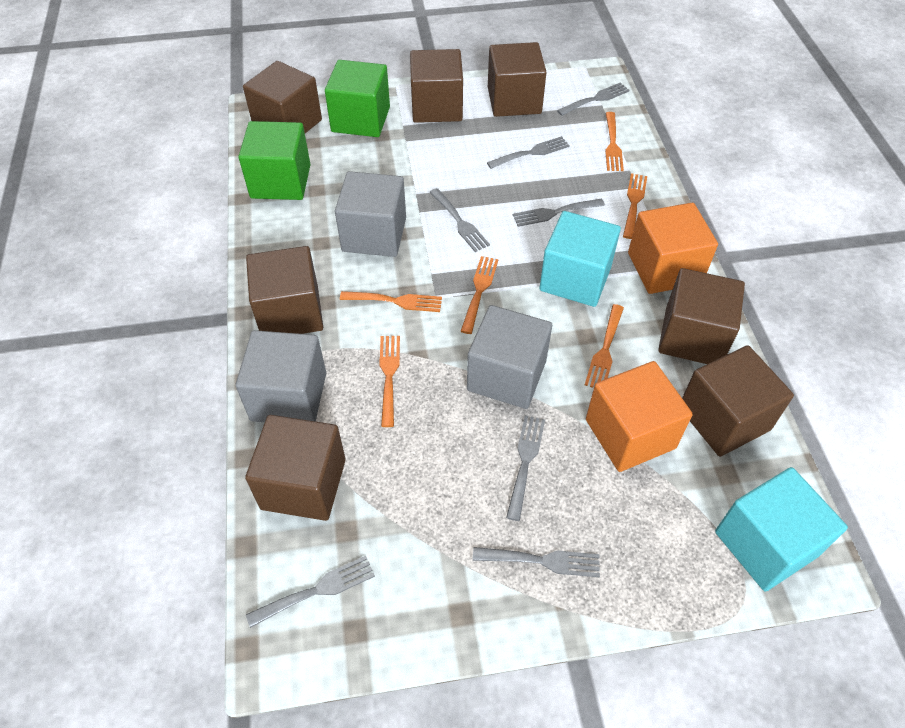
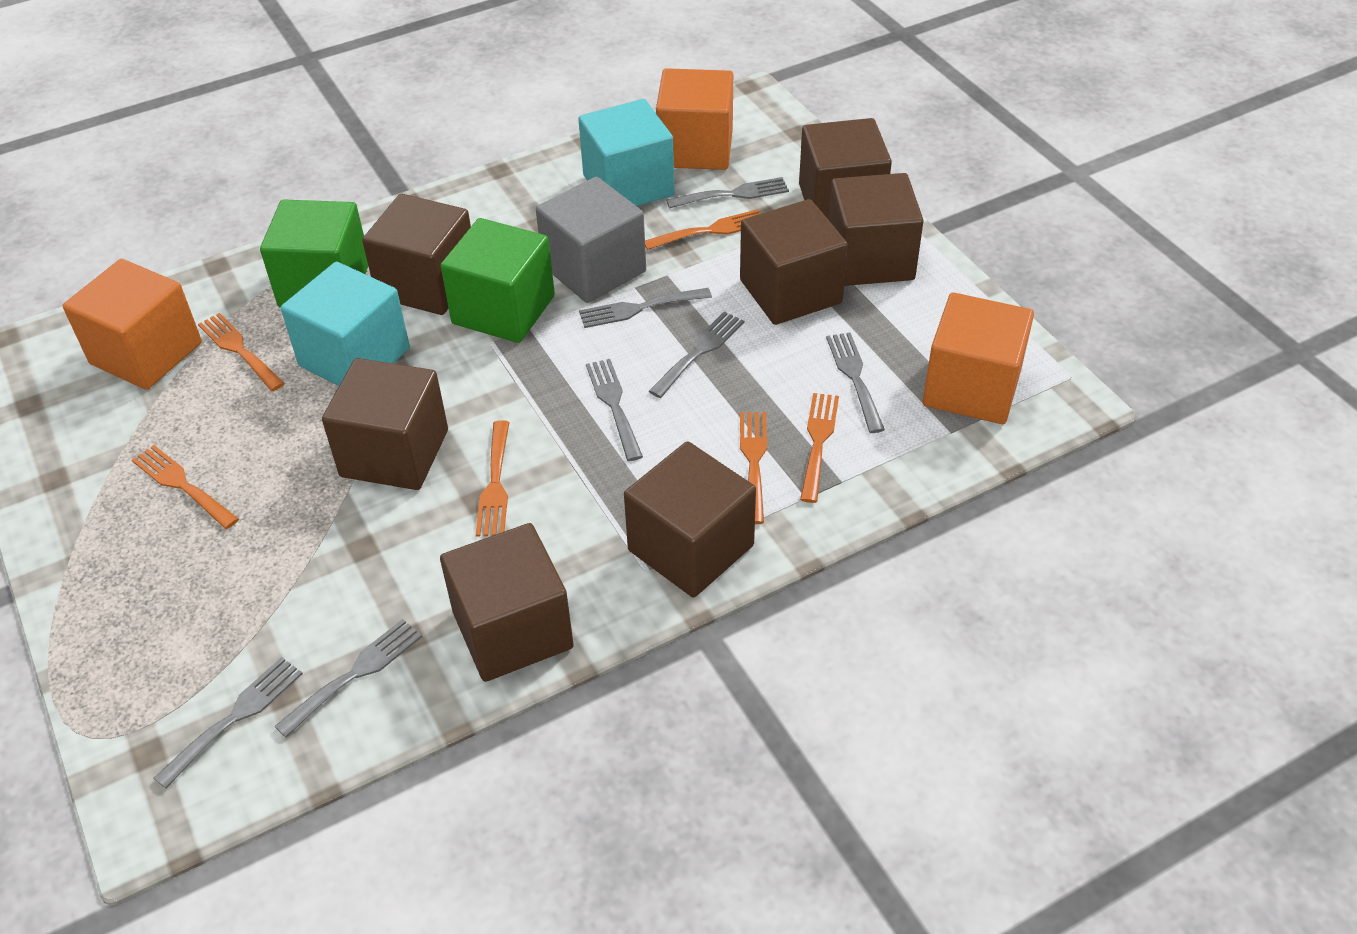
grey cube: [236,330,326,422] [335,171,406,257] [467,305,552,409] = 3 -> [536,177,646,303] = 1
orange cube: [586,361,693,472] [628,203,718,294] = 2 -> [63,259,202,390] [656,68,733,170] [923,292,1034,424] = 3

